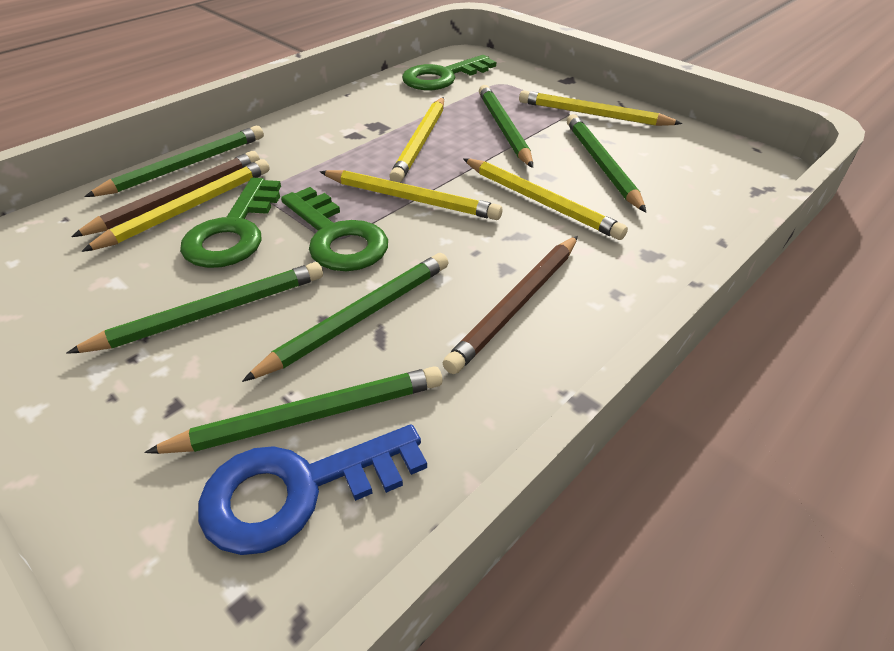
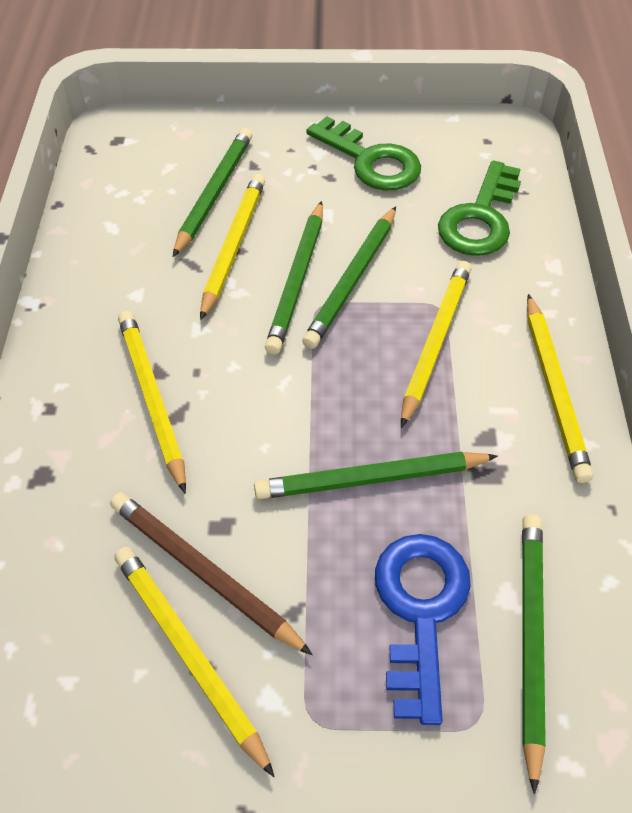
brown pencil: [71,151,260,237] [443,236,578,374] = 2 -> [110,492,313,655] = 1
green key: [180,178,281,268] [281,187,388,271] [402,55,496,90] = 3 -> [306,116,421,190] [438,161,521,256] = 2
green pencil: [66,262,323,354] [84,126,264,197] [144,366,443,454] [242,253,448,382] [479,85,533,168] [567,114,646,212] = 6 -> [173,128,252,257] [254,452,498,499] [265,201,323,355] [302,206,396,349] [522,514,546,794] = 5

